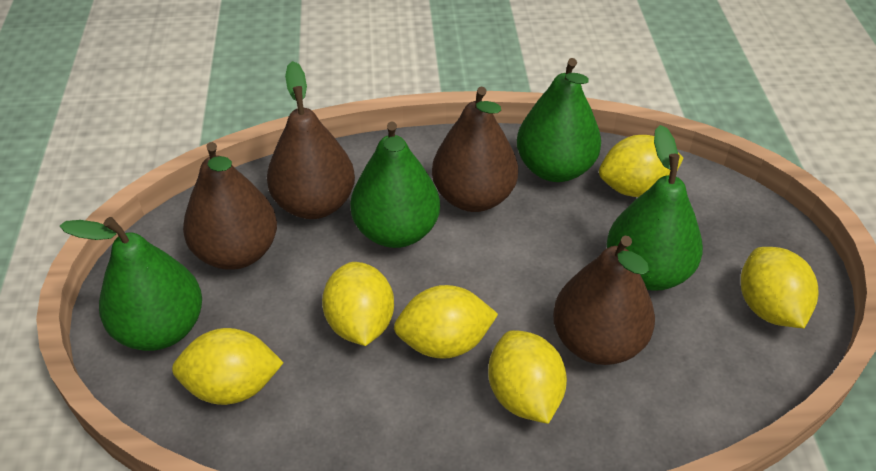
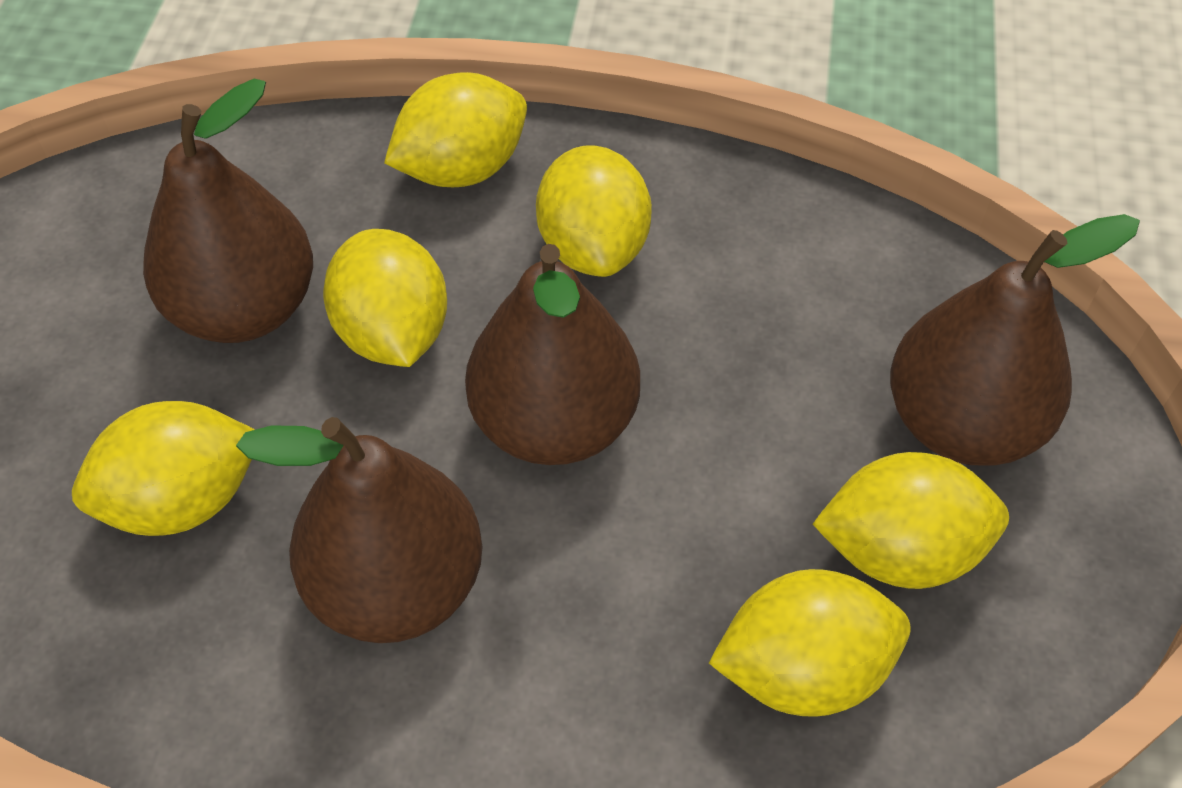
green pear: [60,217,202,351] [350,121,440,248] [517,58,601,182] [607,125,703,291] = 4 -> none = 0

